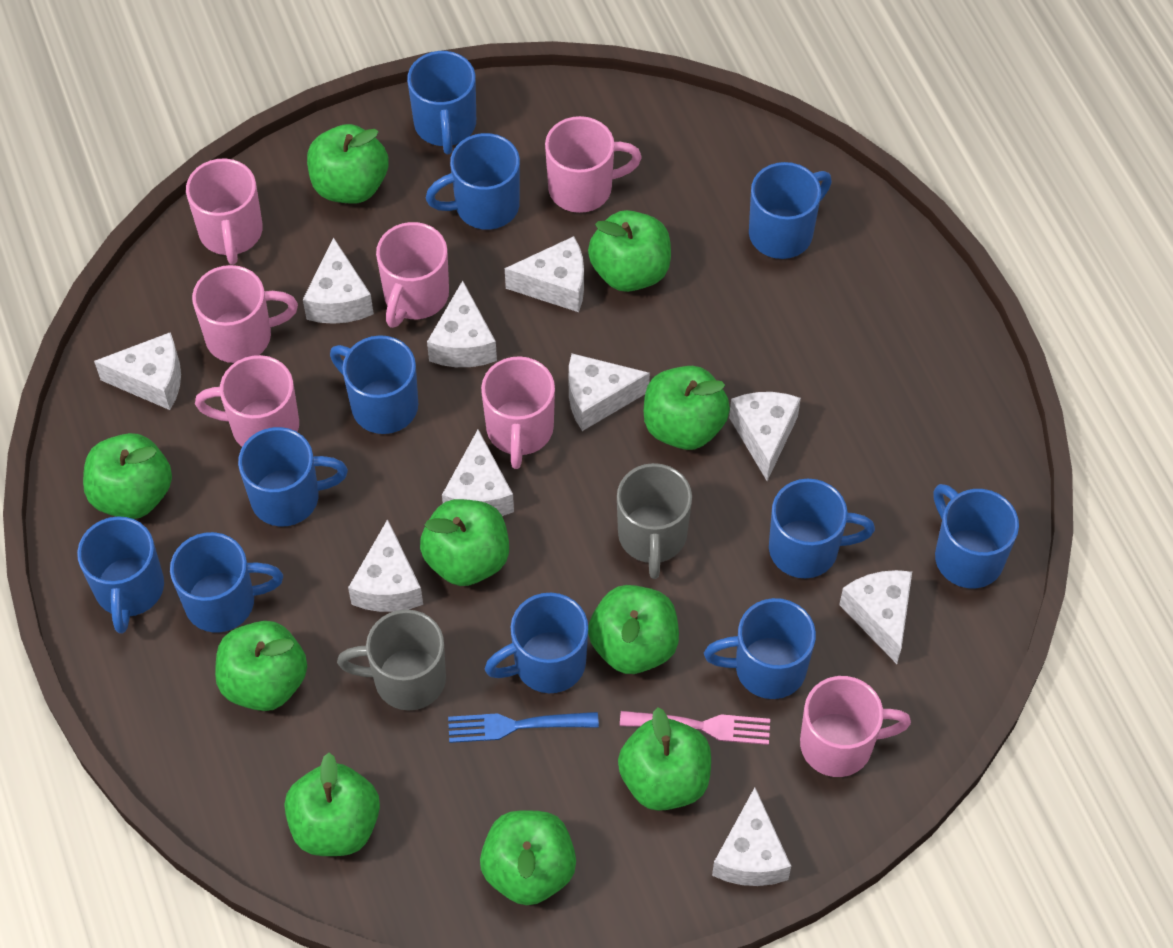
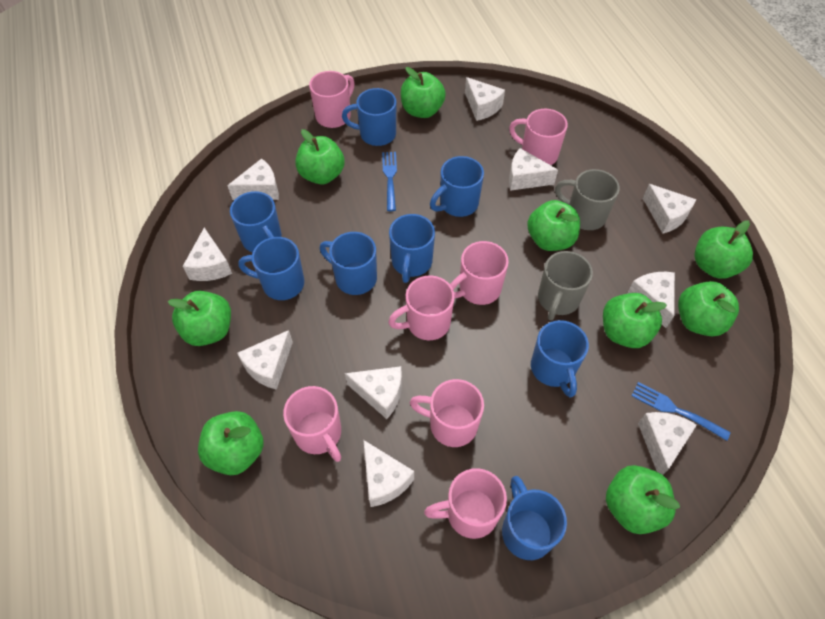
blue fork: [448,712,599,743] = 1 -> [382,152,397,211] [631,382,731,441] = 2
blue mug: [77,516,164,634] [170,532,283,633] [238,427,348,527] [330,335,418,434] [407,51,476,154] [426,133,520,230] [485,593,588,693] [704,598,816,699] [749,162,832,259] [769,479,875,578] [934,484,1019,588] = 11 -> [230,191,282,252] [238,237,304,300] [320,232,377,295] [342,88,396,146] [389,214,435,283] [430,156,484,217] [502,476,567,560] [531,320,589,398] = 8
green apple: [83,433,172,519] [215,621,307,711] [284,753,380,856] [307,124,389,204] [420,499,509,586] [480,810,576,905] [588,210,671,292] [588,585,679,674] [618,707,711,811] [644,366,730,450] = 10 -> [168,291,231,346] [198,411,264,475] [295,129,344,184] [401,67,446,118] [527,200,580,251] [603,293,667,348] [606,465,680,534] [678,281,739,336] [694,221,753,279] = 9
pink fork: [620,711,770,745] = 1 -> none = 0

